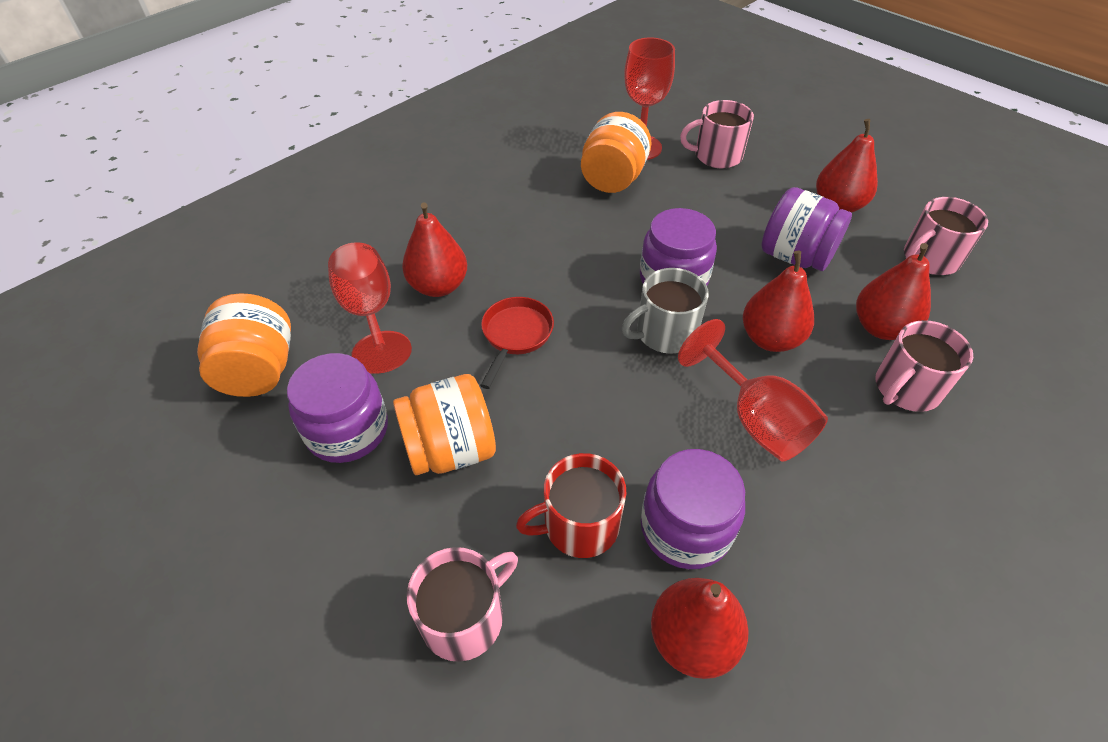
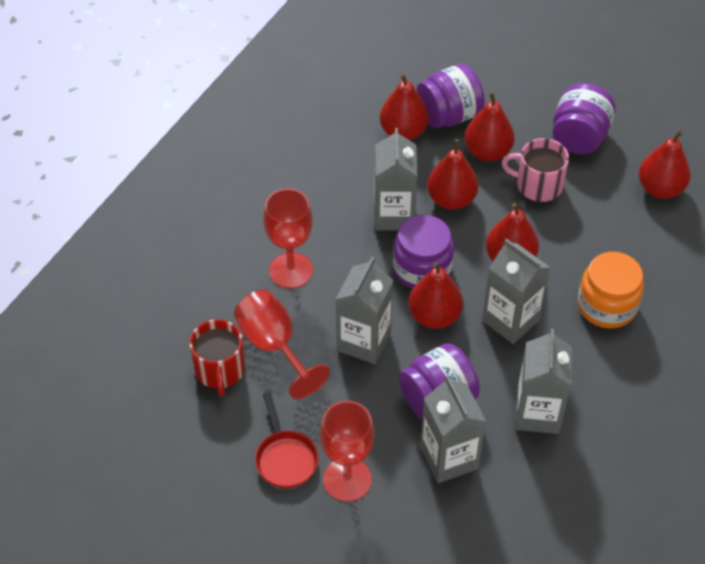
grey carton: none = 0 -> [336,257,393,364] [374,128,417,230] [420,376,486,483] [482,239,551,344] [515,329,572,434] = 5
grey mug: [622,268,709,354] = 1 -> none = 0
orange jar: [197,293,291,397] [393,374,496,475] [581,112,651,193] = 3 -> [578,252,644,328] = 1
pink mug: [407,547,518,662] [680,100,754,168] [875,320,973,412] [904,197,988,275] = 4 -> [501,138,569,202] = 1
red pear: [402,203,467,297] [651,578,749,679] [743,251,814,352] [816,119,878,213] [856,243,931,340] = 5 -> [380,73,429,140] [408,262,463,329] [427,139,478,210] [465,92,515,161] [486,203,539,261] [639,130,691,199] = 6

